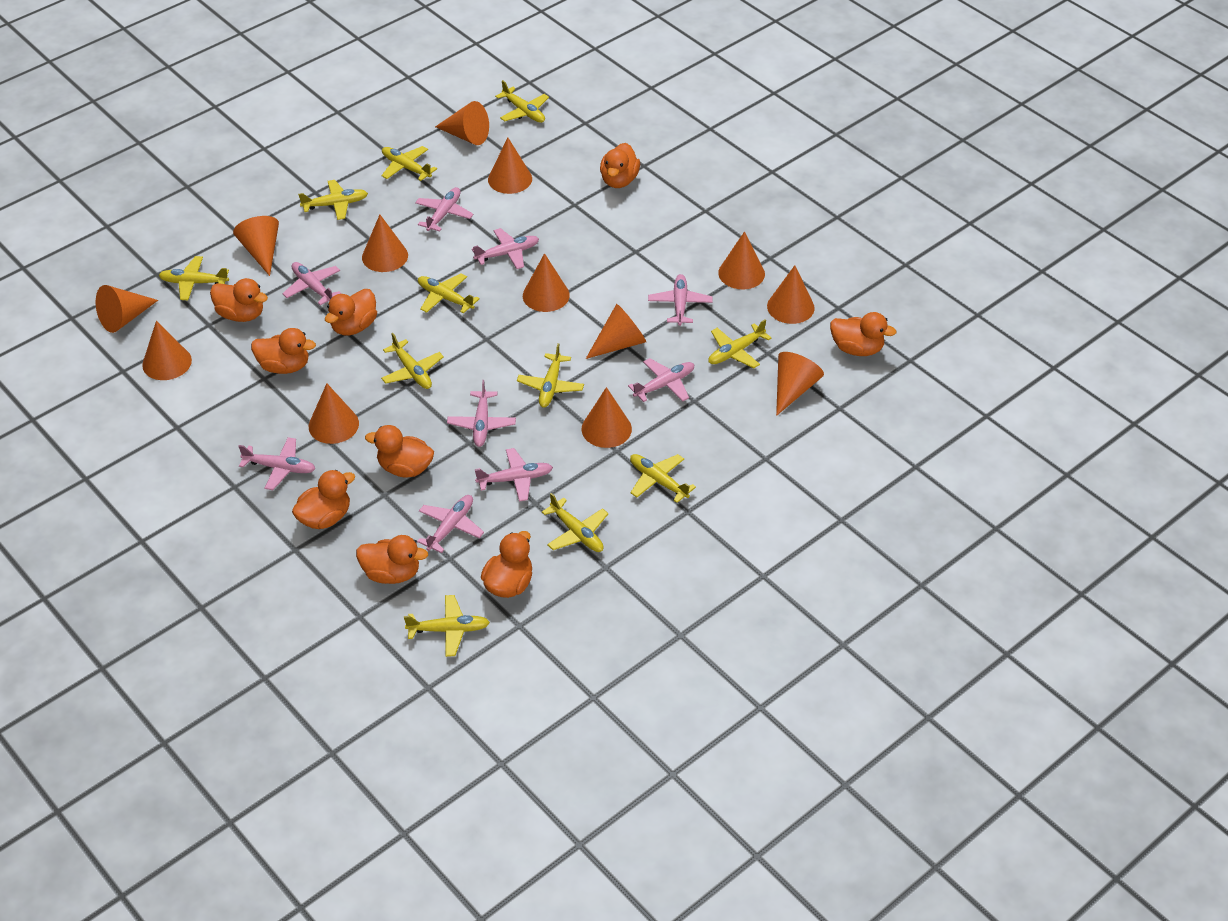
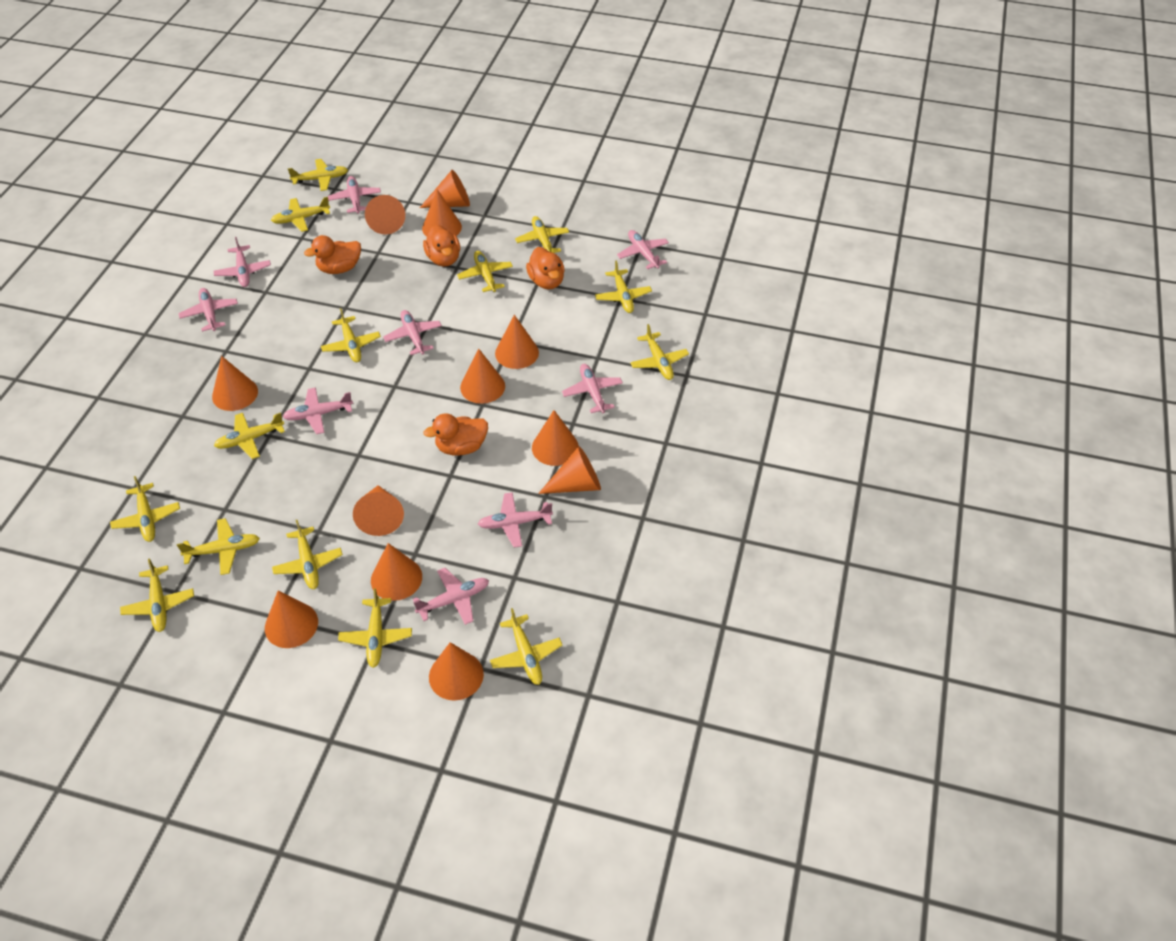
orange cone: [96,285,158,333] [142,321,192,380] [233,216,279,276] [309,383,359,444] [362,215,408,272] [435,101,489,145] [488,138,532,194] [523,253,570,312] [581,387,632,448] [586,304,646,359] [718,231,765,289] [767,265,815,324] [776,352,824,416] = 13 -> [212,356,258,411] [265,590,318,648] [353,485,404,536] [365,195,405,235] [371,543,422,601] [420,170,470,208] [422,189,462,237] [429,642,484,701] [460,349,505,404] [495,315,539,369] [532,410,579,466] [538,446,601,494] = 12
orange duck: [210,278,268,322] [251,328,316,374] [292,470,355,529] [325,289,377,335] [356,535,428,584] [365,425,434,478] [481,531,532,598] [600,143,640,188] [830,312,897,356] = 9 -> [304,235,361,274] [423,225,460,267] [423,413,488,456] [526,247,565,289] = 4
yellow plane: [159,256,229,300] [298,180,368,220] [381,146,437,181] [381,333,444,389] [404,595,490,657] [418,273,480,314] [495,80,549,123] [517,343,584,407] [542,493,608,552] [630,454,696,503] [708,319,772,368] = 11 -> [110,476,180,542] [120,558,194,632] [177,518,260,575] [214,413,285,459] [271,197,330,232] [272,520,343,589] [288,159,348,191] [321,308,381,362] [338,588,412,668] [457,251,513,292] [490,608,562,685] [515,216,569,253] [595,260,652,313] [630,324,689,380] = 14

